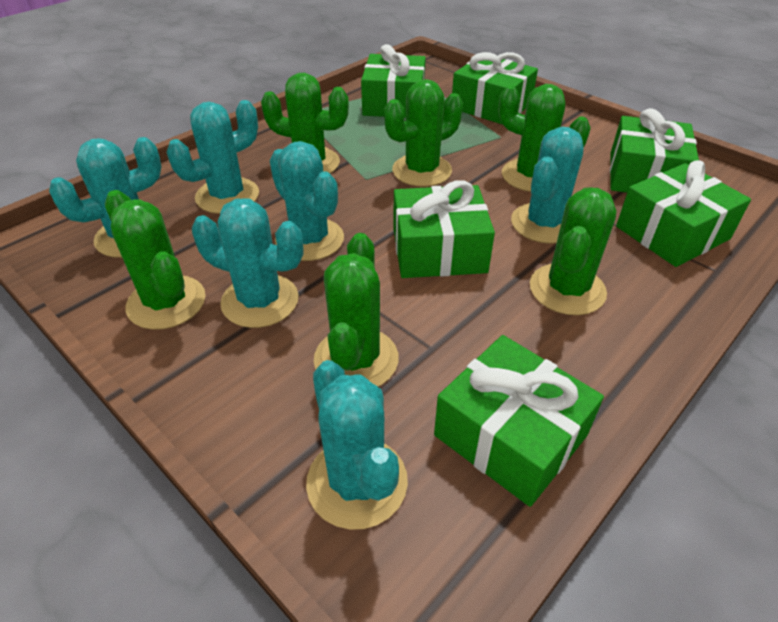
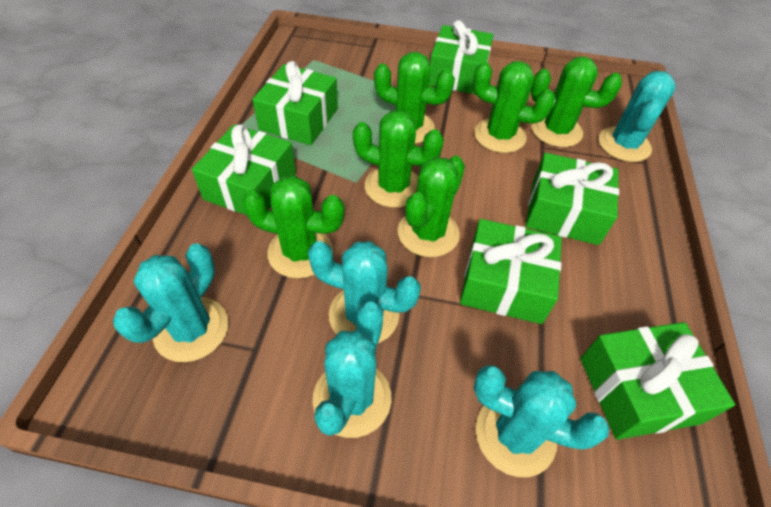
turquoise cactus: [49,137,161,258] [167,100,259,214] [192,198,303,328] [269,141,344,261] [306,360,408,530] [511,127,583,244] = 6 -> [113,243,228,362] [308,241,421,343] [313,301,392,438] [473,365,609,477] [599,71,676,162] = 5

